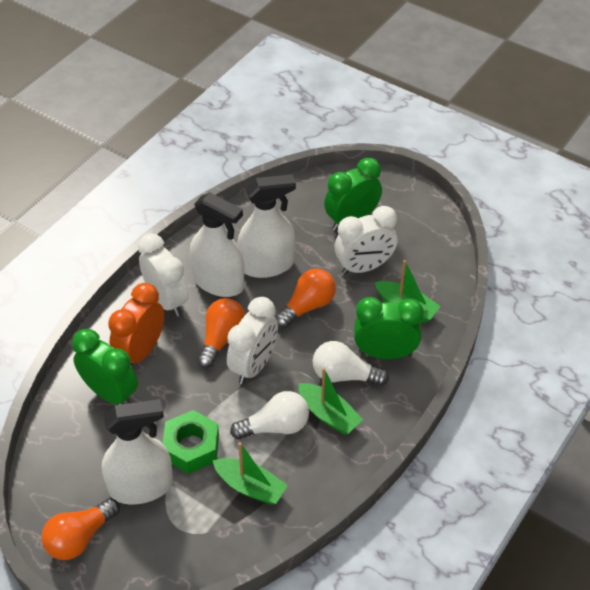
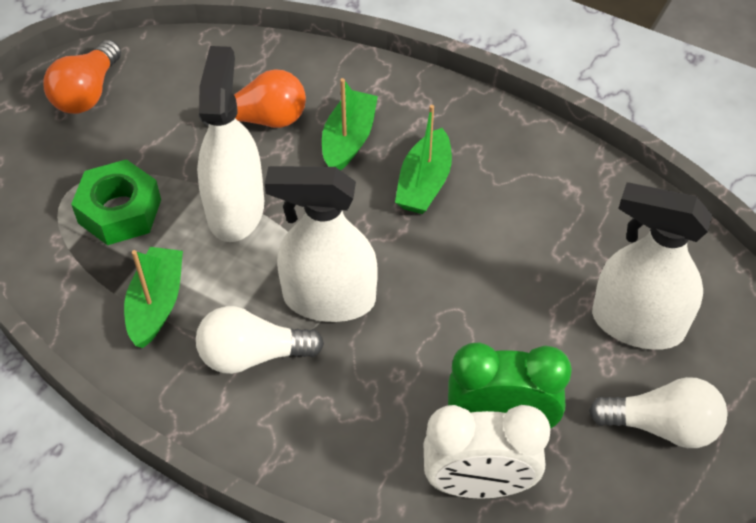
green clock: [72,329,138,405] [324,158,382,231] [354,297,424,359] = 3 -> [448,342,572,428] = 1
orange clock: [108,283,164,366] = 1 -> none = 0
orange light bulb: [42,498,120,560] [197,298,245,368] [275,269,336,328] = 3 -> [43,40,121,114] [199,69,306,128] = 2
white clock: [138,233,189,317] [227,297,278,384] [335,206,397,275] = 3 -> [424,405,551,499] = 1

